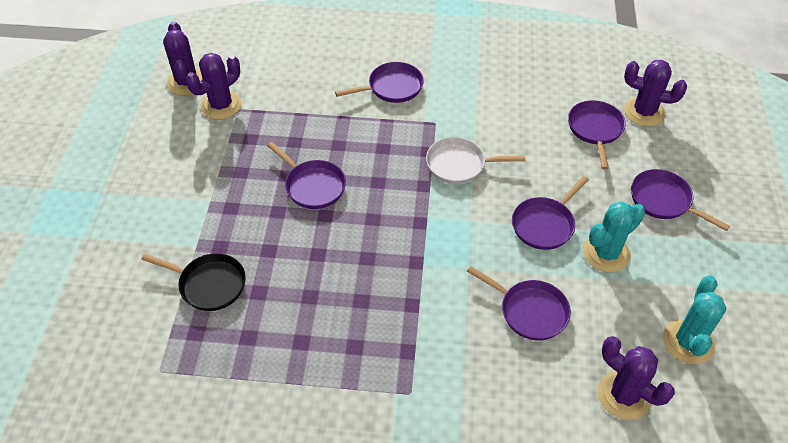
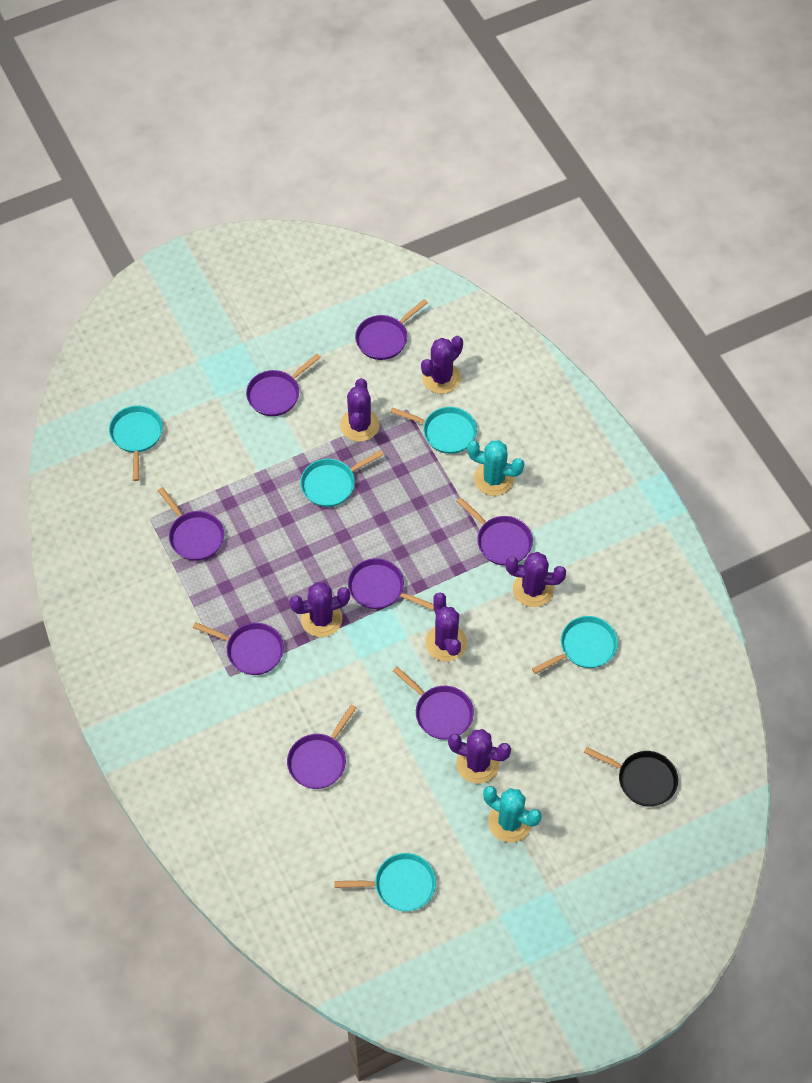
purple cactus: [163,21,203,96] [186,53,241,120] [598,336,675,420] [624,60,687,127] = 4 -> [289,582,350,637] [340,378,380,442] [421,336,463,394] [425,592,467,661] [448,729,511,784] [505,552,566,607] = 6
purple pan: [267,142,346,209] [335,62,424,103] [467,266,571,340] [512,176,589,250] [568,100,626,170] [631,169,730,231] = 6 -> [158,487,224,561] [193,622,284,675] [246,354,321,416] [287,704,356,789] [348,558,434,610] [355,299,428,360] [393,667,474,740] [456,497,533,566] = 8
turquoise pan: none = 0 -> [109,406,163,481] [300,450,384,507] [334,853,436,911] [390,407,477,454] [532,616,618,674] = 5
white pan: [426,137,525,184] = 1 -> none = 0

